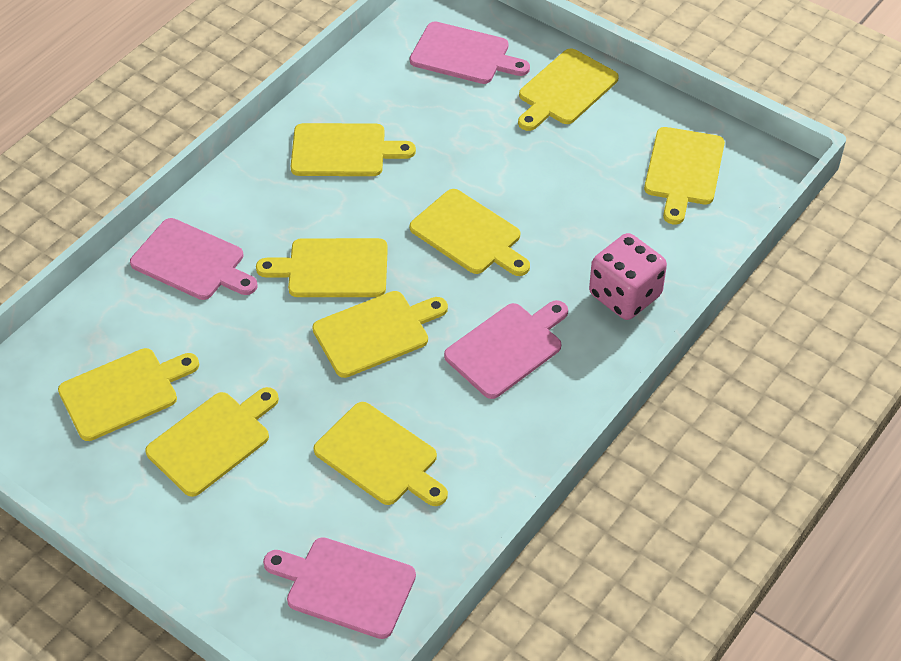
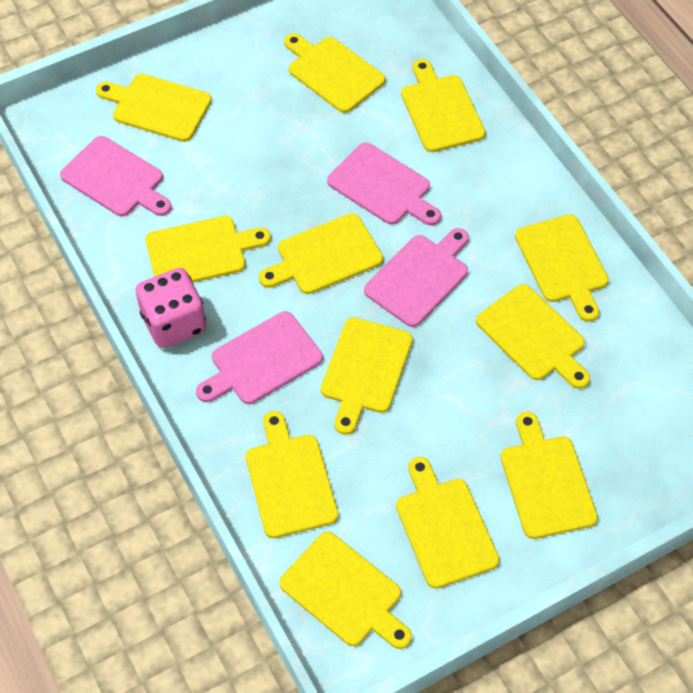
yellow cutting board: [58,348,199,441] [145,387,279,497] [256,238,388,297] [291,123,416,176] [312,291,448,378] [313,402,448,506] [410,189,530,276] [518,48,619,131] [644,127,725,225] = 9 -> [96,74,212,142] [145,216,271,283] [246,411,338,538] [259,213,383,294] [279,532,412,649] [284,33,385,113] [321,317,413,435] [396,457,499,589] [401,59,486,152] [476,284,590,389] [501,412,598,539] [515,214,609,322] = 12

